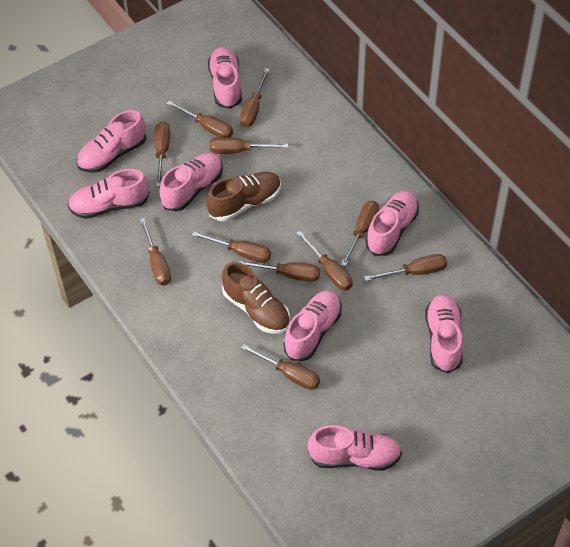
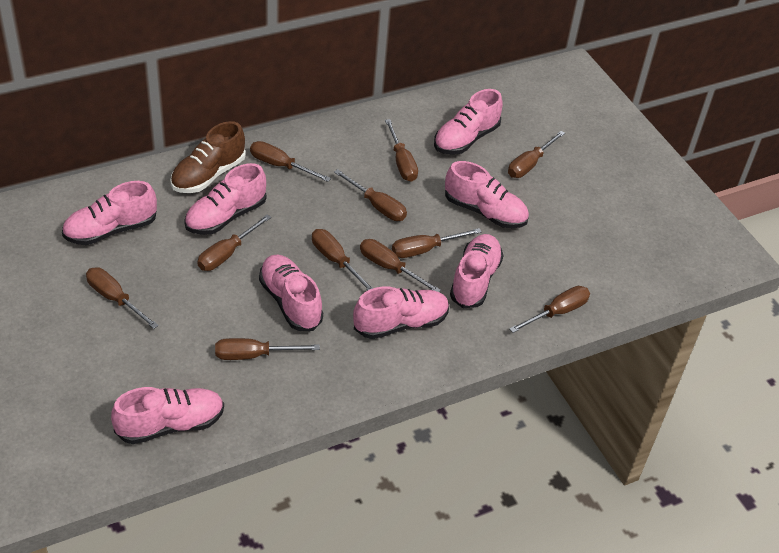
brown shoe: [206,172,281,221] [222,262,290,334] = 2 -> [170,121,246,193] = 1

